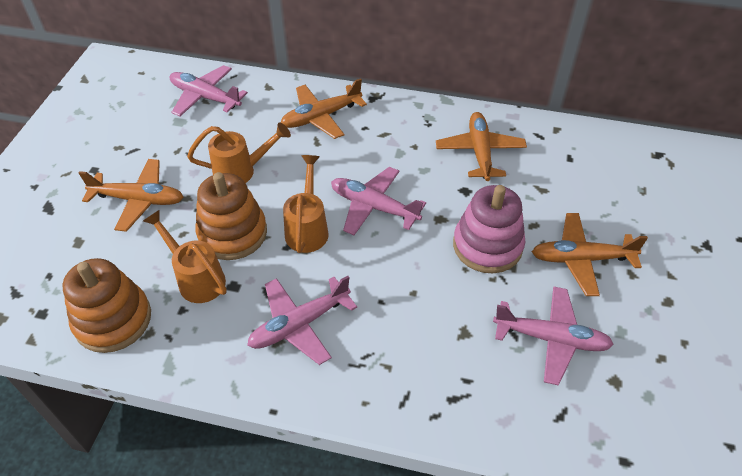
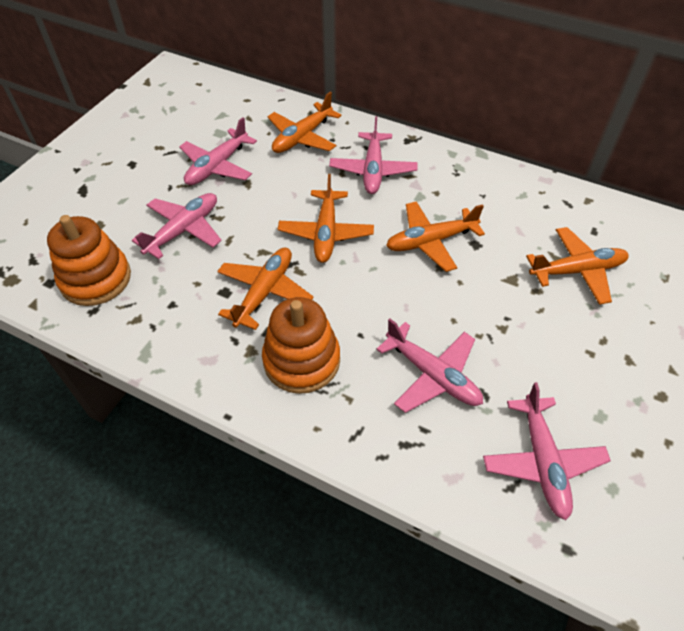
orange plane: [79,159,183,232] [281,78,367,139] [436,112,527,181] [532,213,648,296] = 4 -> [217,248,314,330] [267,92,342,153] [278,174,374,263] [386,201,485,272] [526,227,629,305] = 5
orange watering can: [143,210,227,303] [187,123,291,183] [283,155,328,253] = 3 -> none = 0
pink plane: [170,65,248,116] [247,276,357,365] [331,167,426,235] [493,287,614,386] = 4 -> [132,193,222,259] [179,117,257,185] [329,116,417,194] [376,319,483,413] [483,382,611,520] = 5
pink stacking toy: [453,185,525,273] = 1 -> none = 0

